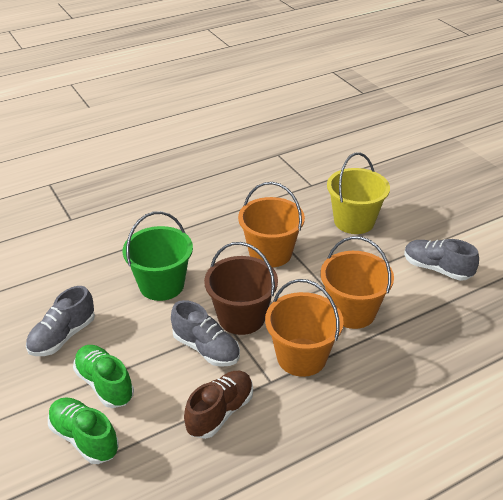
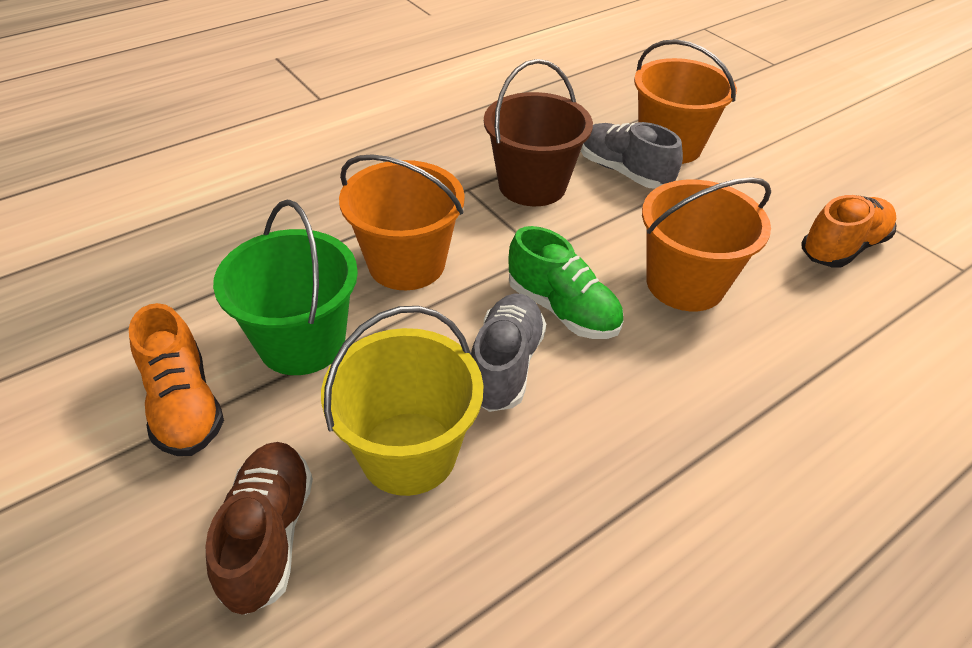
green shoe: [48,397,119,464] [73,345,134,408] = 2 -> [509,226,623,339] = 1
grey shoe: [26,286,95,356] [171,300,240,367] [404,239,479,281] = 3 -> [471,294,546,412] [581,122,683,189] = 2
orange shoe: none = 0 -> [129,303,224,456] [801,195,896,268] = 2

